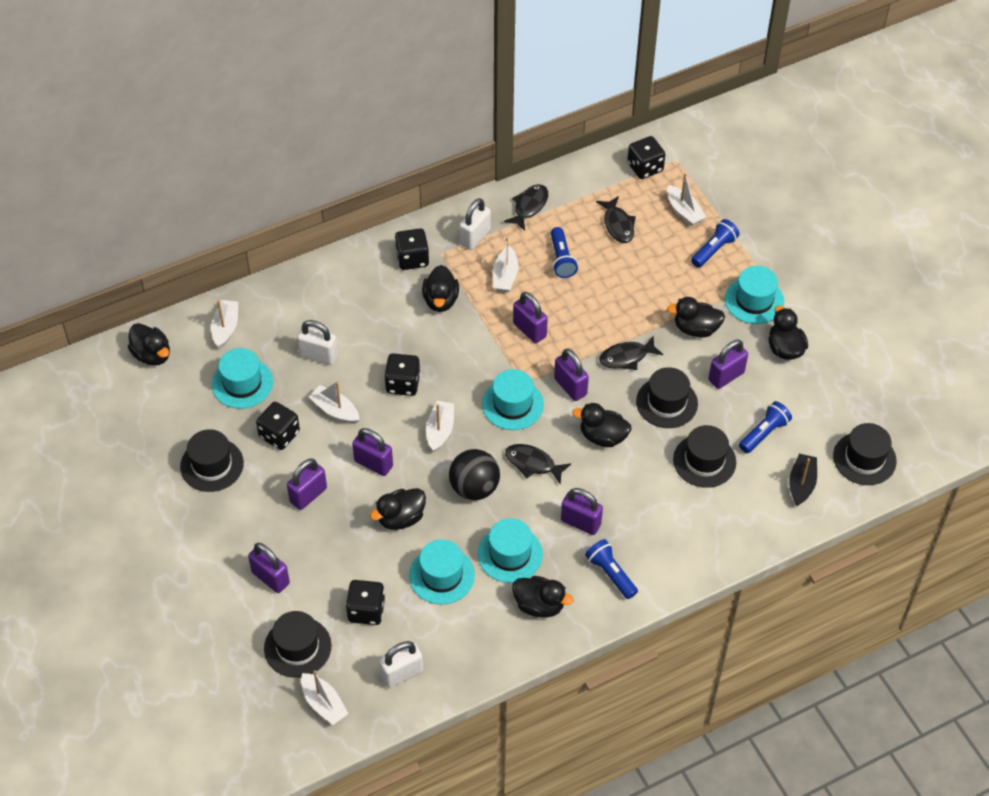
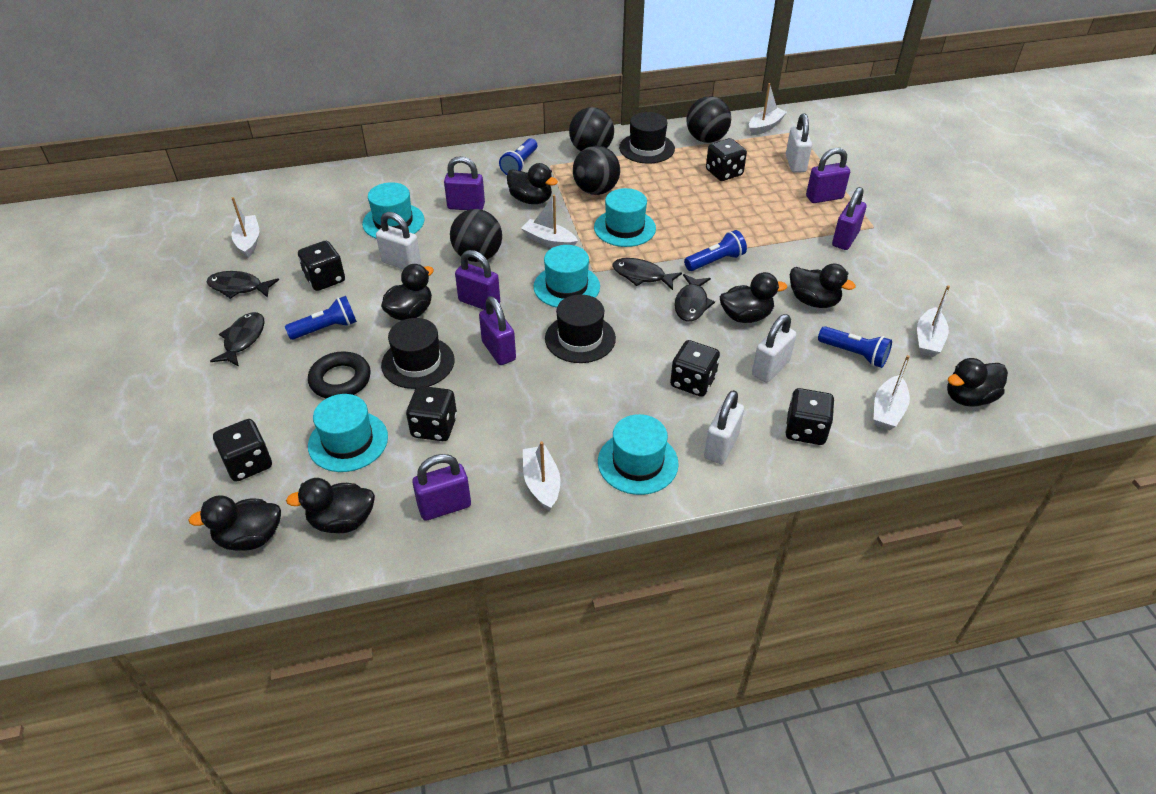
black ball: [449,449,500,500] = 1 -> [450,209,502,262] [569,107,614,151] [573,146,620,195] [686,96,731,143] = 4
black boat: [789,454,817,506] = 1 -> none = 0
black dice: [256,402,300,450] [346,580,385,625] [384,353,420,396] [395,228,429,270] [627,136,665,179] = 5 -> [213,419,272,482] [298,241,345,291] [406,386,457,441] [670,340,720,397] [706,138,747,181] [785,388,834,445] = 6
black hat: [180,429,244,492] [264,611,331,678] [636,367,698,428] [673,425,736,488] [833,423,897,485] = 5 -> [381,318,455,389] [545,295,616,363] [619,112,675,164] = 3
black ring: none = 0 -> [308,351,371,398] = 1
purple padlock: [248,543,290,593] [287,458,327,510] [352,428,393,476] [513,292,548,343] [554,349,589,401] [561,488,603,535] [709,340,748,389] = 7 -> [412,454,471,521] [444,156,485,210] [455,250,500,310] [479,296,516,365] [806,148,850,203] [832,187,867,250] = 6
white padlock: [297,320,338,365] [379,641,423,688] [459,198,491,250] = 3 -> [376,212,421,269] [704,390,744,464] [752,314,796,382] [786,114,812,173] = 4

